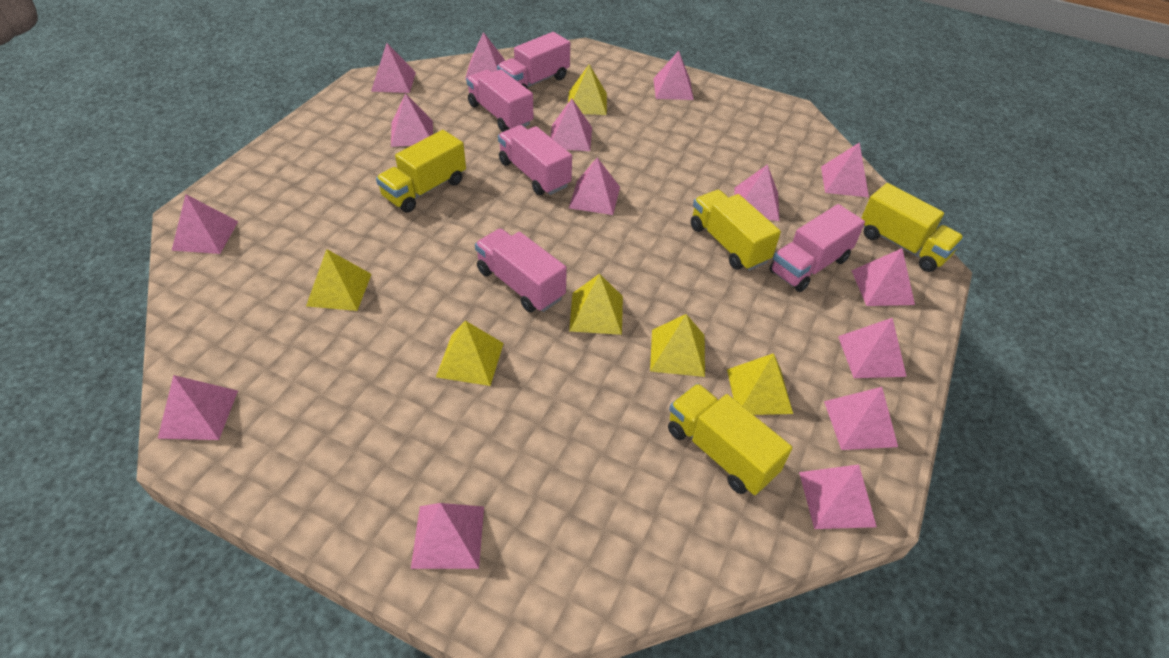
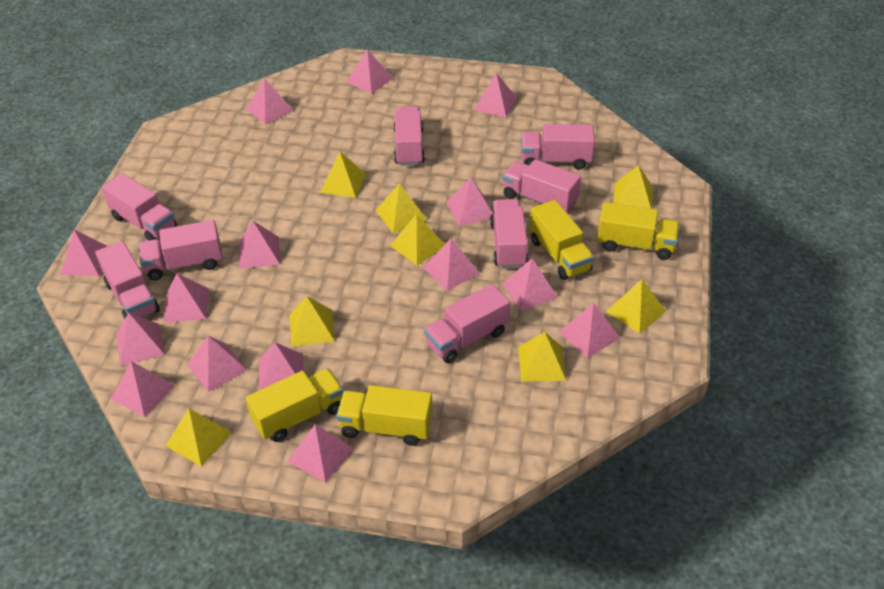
pink truck: [466,69,533,132] [475,228,567,313] [497,32,570,89] [498,125,572,195] [769,204,865,292] = 5 -> [95,241,160,320] [101,173,177,241] [138,220,223,281] [393,106,425,166] [424,284,510,363] [490,199,528,269] [502,159,581,213] [521,124,595,170] = 8
yellow pyramid: [306,249,372,311] [436,321,504,386] [568,65,607,115] [569,274,623,335] [650,314,705,377] [727,353,793,415] = 6 -> [166,409,232,466] [290,296,335,347] [320,152,366,198] [376,183,427,233] [390,213,445,265] [518,332,566,382] [606,279,666,334] [614,165,653,209] = 8

